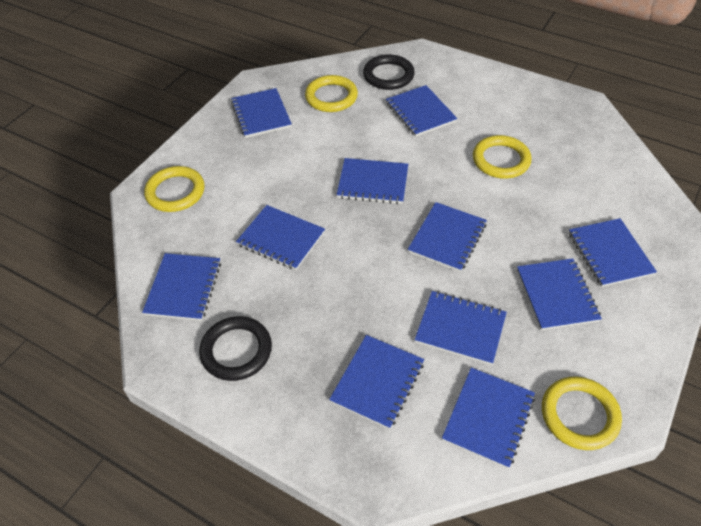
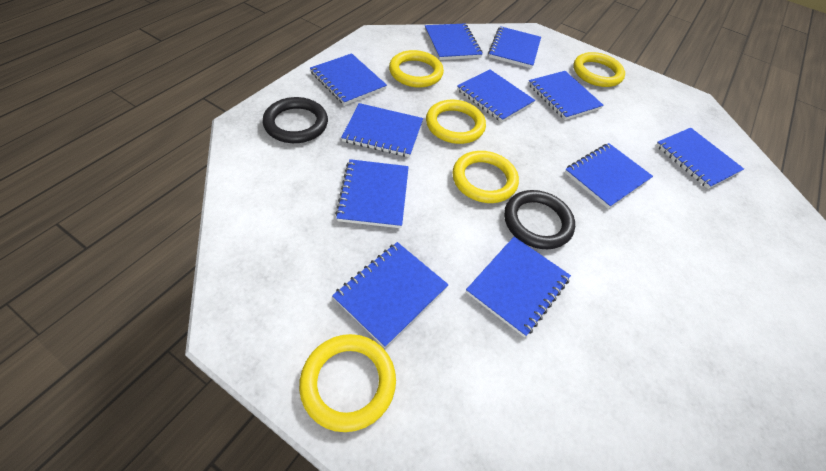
yellow ring: [144,166,205,212] [305,75,358,112] [473,135,532,179] [542,377,622,450] = 4 -> [299,334,396,432] [389,50,444,88] [426,100,486,144] [452,151,519,203] [573,52,625,87] = 5

